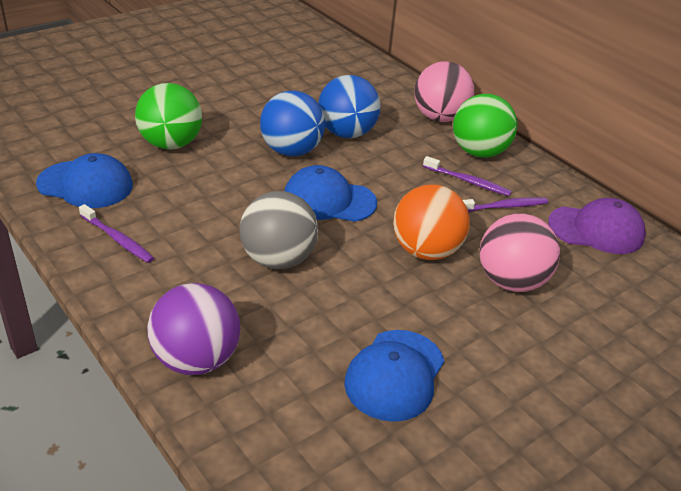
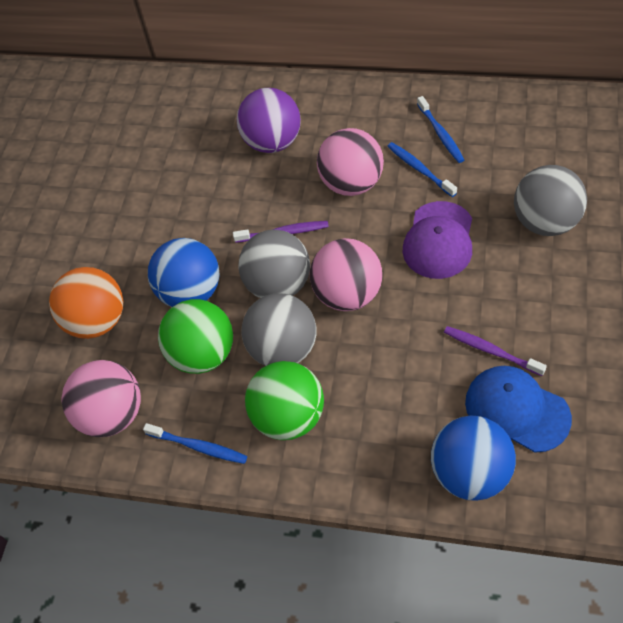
blue cap: [36,153,133,208] [285,165,377,222] [344,330,444,422] = 3 -> [465,366,572,453] = 1
blue toothbrush: none = 0 -> [143,423,247,464] [387,142,457,197] [417,96,464,163] = 3
grey ball: [240,191,318,269] = 1 -> [238,229,310,298] [242,293,316,366] [514,165,587,236] = 3
pink ball: [414,61,474,122] [480,214,560,292] = 2 -> [61,360,141,437] [310,238,382,311] [317,128,384,196] = 3
purple toothbrush: [79,204,154,263] [423,156,512,196] [463,197,548,212] = 3 -> [233,221,329,243] [444,326,547,376] = 2

